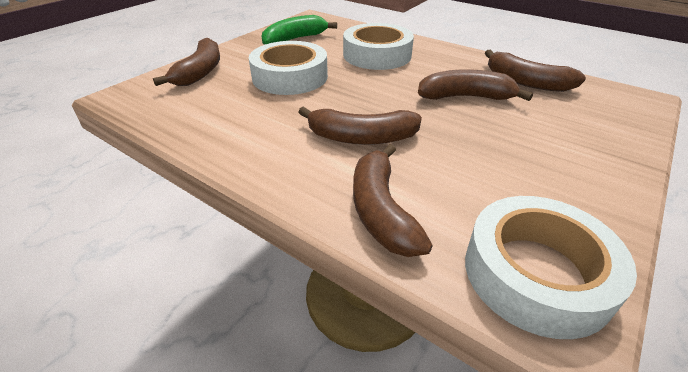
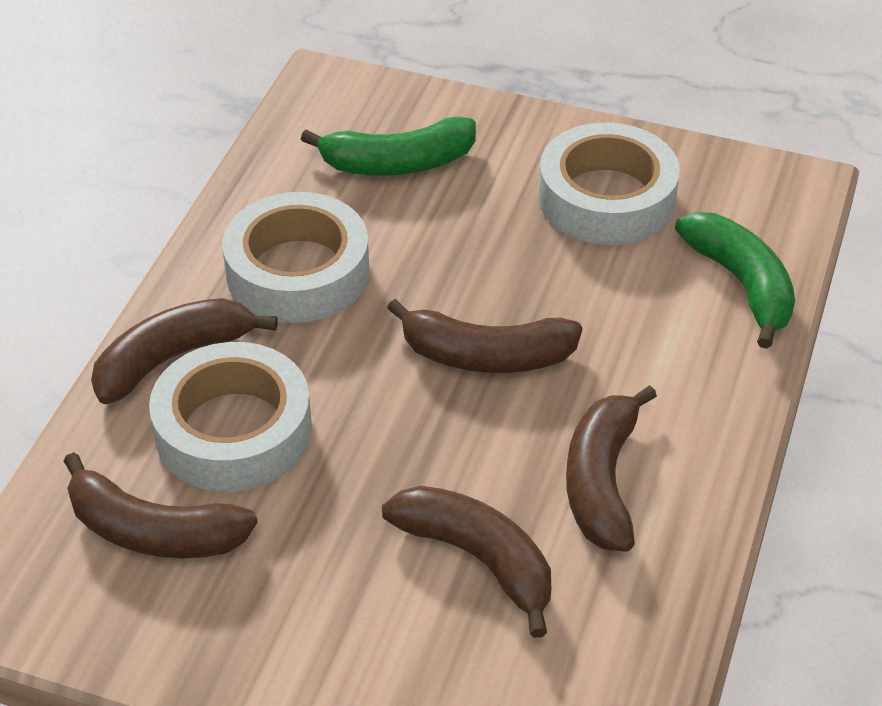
green banana: [262,15,337,45] = 1 -> [301,116,476,176] [675,212,795,349] = 2

